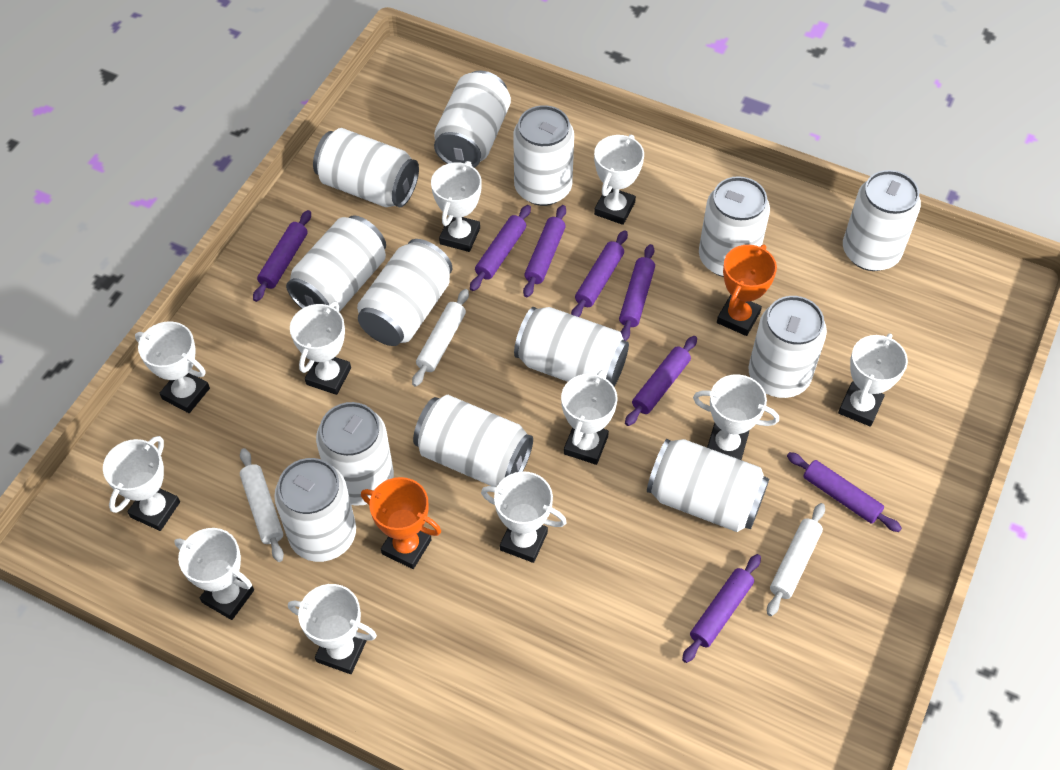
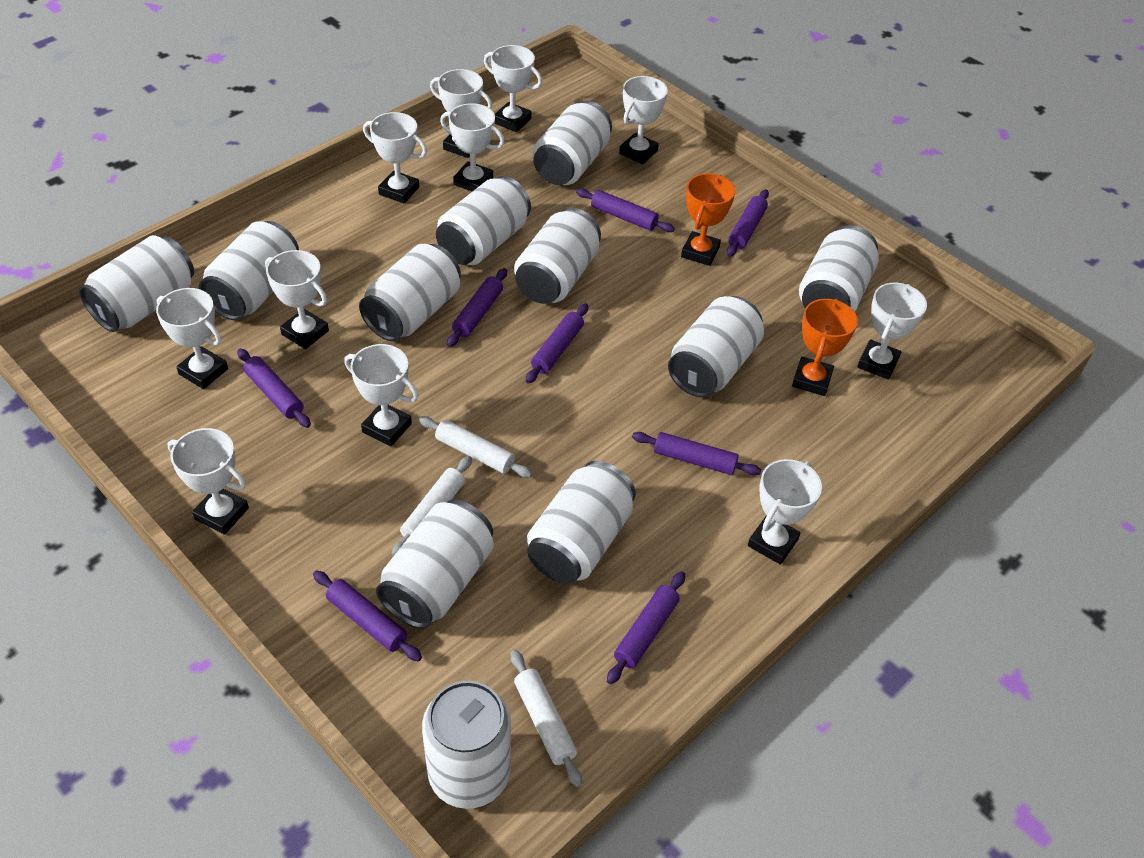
white can: [274,458,356,562] [286,215,386,312] [313,128,419,207] [316,402,394,506] [357,239,452,346] [413,395,533,487] [434,70,511,168] [513,105,574,206] [514,307,629,387] [647,439,769,532] [699,176,770,277] [748,296,827,398] [843,170,921,271] = 13 -> [79,235,194,332] [199,221,299,320] [359,244,461,341] [376,500,494,629] [422,681,511,809] [436,176,531,265] [514,208,601,304] [527,461,636,584] [533,101,612,185] [668,296,764,397] [799,225,879,312] = 11

